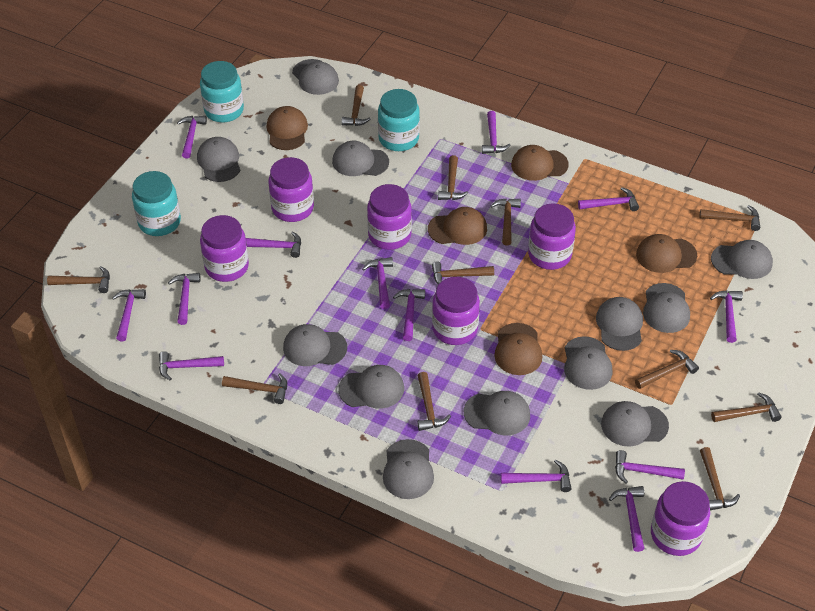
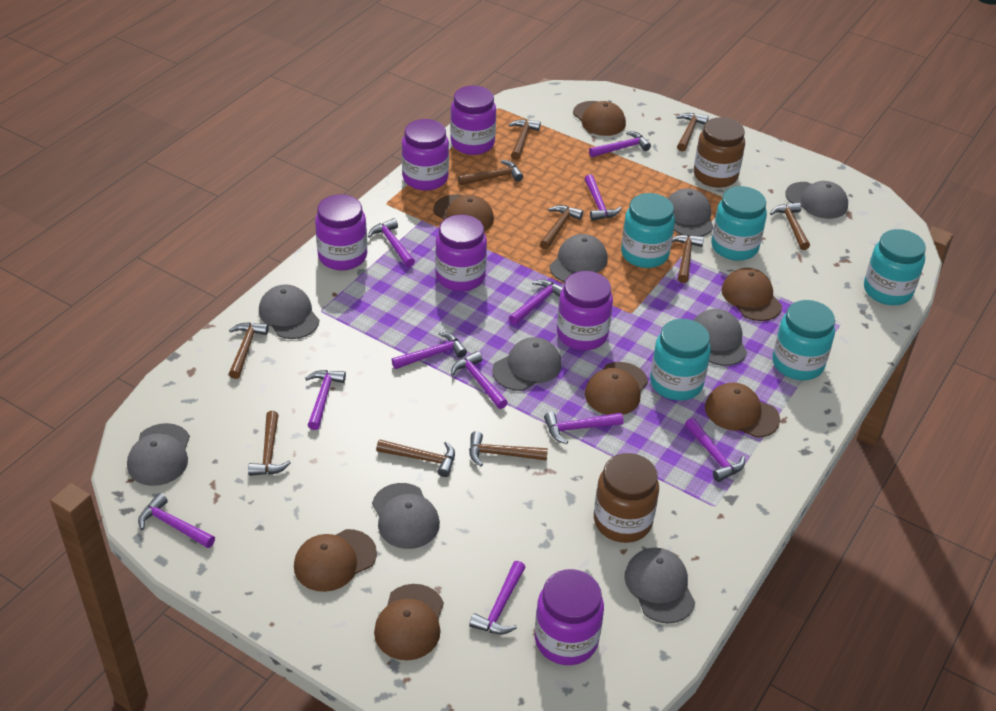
brown cap: [267,106,308,150] [428,207,487,245] [494,323,542,375] [511,145,569,181] [636,234,697,273] = 5 -> [294,529,377,592] [374,584,444,660] [433,194,494,231] [573,101,626,136] [585,362,648,415] [705,382,780,438] [721,268,782,321] = 7
brown hammer: [47,266,110,293] [222,373,287,404] [341,85,371,126] [417,372,451,431] [432,261,494,285] [438,155,468,200] [491,198,521,246] [635,350,699,389] [699,205,761,231] [700,447,740,510] [711,392,782,422] = 11 -> [229,322,269,379] [248,411,291,476] [376,440,455,477] [458,160,523,185] [469,431,548,466] [508,119,541,160] [540,205,583,249] [672,235,704,283] [677,113,709,152] [770,202,810,250] = 10
brown jar: none = 0 -> [594,453,659,543] [694,117,745,188] = 2
grey cap: [197,137,240,182] [283,324,347,366] [292,59,339,95] [332,141,389,176] [338,365,404,409] [383,439,434,499] [464,391,530,435] [564,336,612,390] [596,297,643,351] [601,401,669,447] [643,283,690,333] [711,240,773,279] = 12 -> [127,423,190,486] [259,284,319,339] [372,483,440,549] [492,337,562,391] [550,234,608,282] [624,548,695,624] [668,189,713,237] [693,309,747,366] [785,181,848,219] = 9
purple hammer: [112,289,146,342] [159,351,224,380] [168,273,200,325] [177,116,207,158] [246,231,301,258] [362,257,393,309] [393,289,425,341] [482,111,510,154] [501,460,572,492] [578,187,639,211] [609,486,645,552] [615,450,685,484] [710,291,743,343] = 13 -> [138,493,215,548] [305,370,346,430] [368,218,415,267] [392,332,467,369] [451,351,508,409] [469,561,526,635] [509,279,563,325] [544,412,624,444] [584,174,621,221] [589,131,651,157] [685,418,745,482] = 11
turquoise jar: [132,171,181,236] [200,61,244,122] [378,89,420,151] = 3 -> [621,193,675,268] [650,319,711,401] [711,186,767,261] [772,300,835,380] [864,229,926,305] = 5

